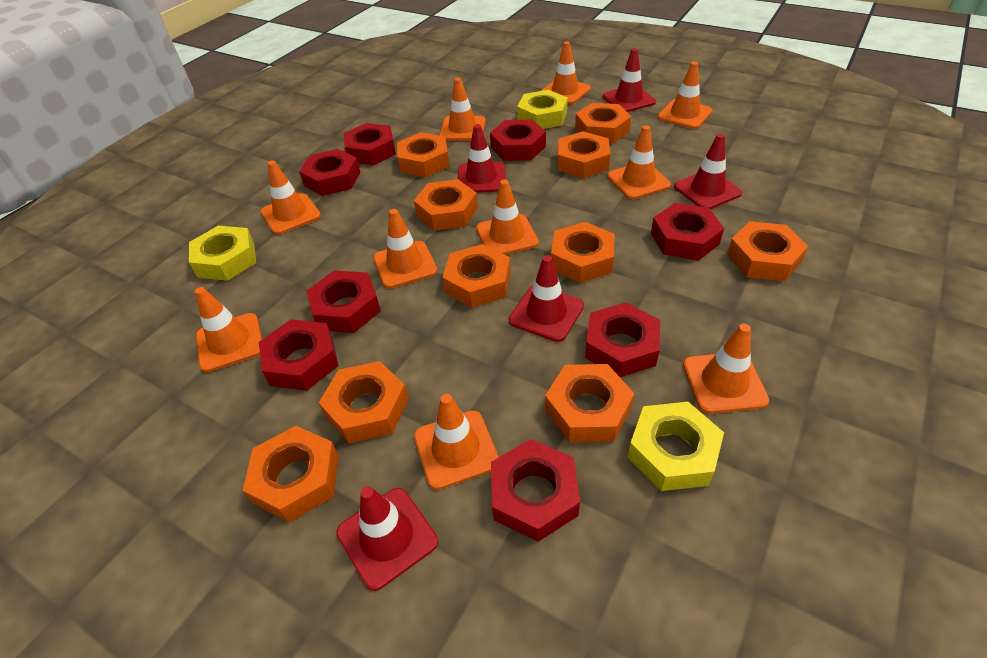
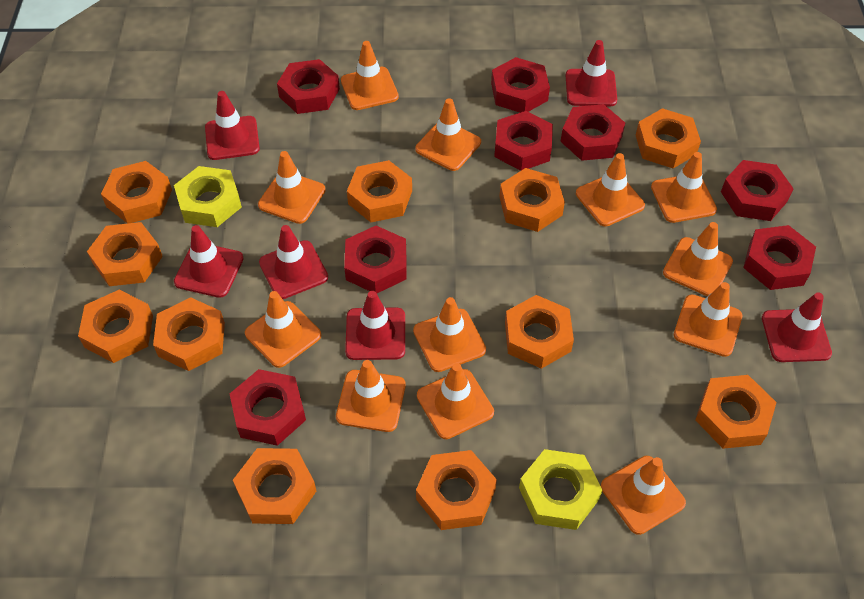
orange nut: [243,426,339,523] [319,361,409,443] [397,132,449,177] [414,179,478,231] [442,244,511,308] [545,364,634,442] [551,222,615,283] [558,131,610,178] [575,103,631,143] [727,221,808,281] = 10 -> [78,290,153,363] [87,222,163,286] [101,161,172,224] [153,297,225,371] [233,448,316,524] [347,160,412,222] [416,450,497,530] [499,168,565,232] [505,295,574,369] [636,108,701,168] [695,375,777,449] = 11
orange traffic cone: [195,287,262,372] [260,161,321,235] [373,209,437,289] [414,394,499,490] [439,78,486,141] [476,180,539,255] [541,42,591,104] [607,125,671,199] [658,62,712,129] [683,324,769,414] = 10 -> [245,291,321,368] [258,151,326,224] [336,360,406,432] [341,41,399,110] [413,297,486,372] [415,98,481,171] [417,363,494,439] [576,153,645,226] [601,456,686,535] [651,152,717,223] [663,222,733,296] [674,282,742,357] = 12
red traffic cone: [336,486,438,591] [458,124,505,193] [509,255,584,342] [603,48,656,112] [674,134,742,209] = 5 -> [174,225,244,298] [205,91,260,160] [259,225,328,299] [345,291,405,360] [566,40,617,107] [762,293,832,362] = 6
yellow nut: [189,226,256,281] [517,90,568,129] [628,402,724,491] = 3 -> [174,166,242,227] [519,449,603,530] = 2

